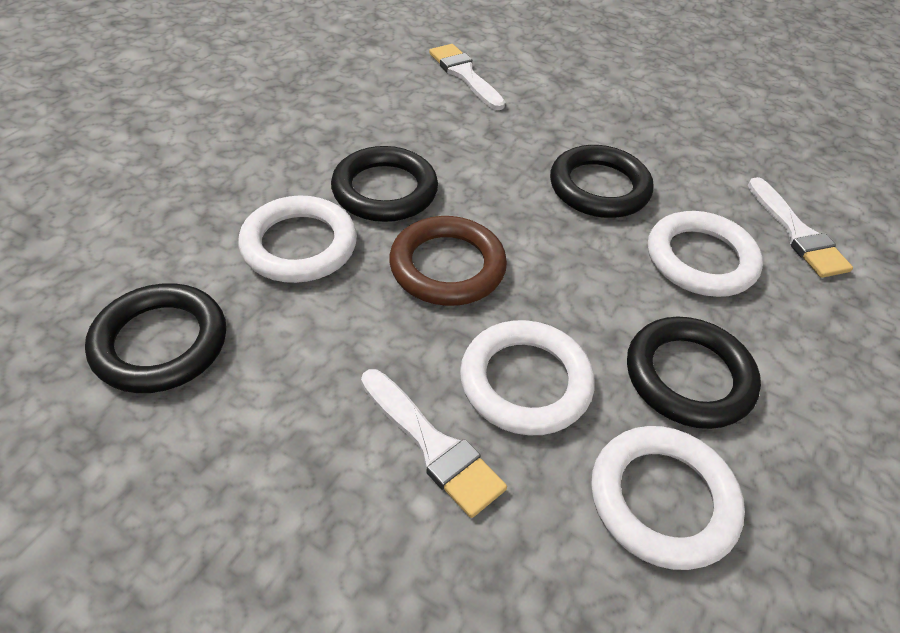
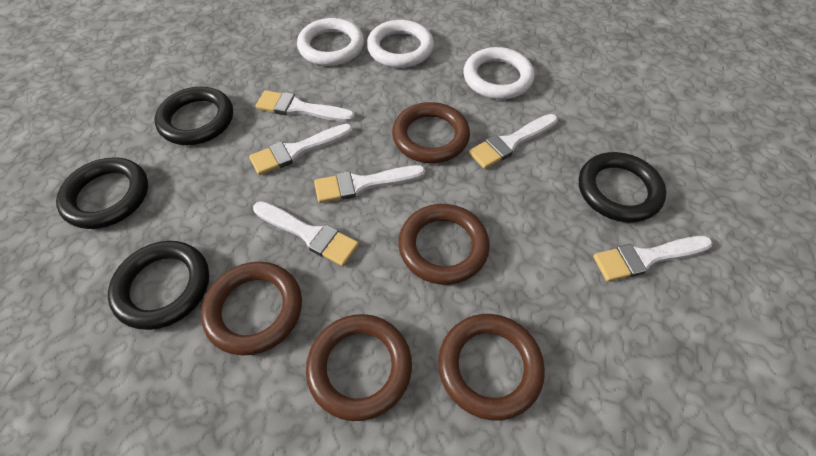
brown ring: [389,216,507,306] = 1 -> [201,261,302,356] [306,314,412,421] [392,102,470,163] [398,204,490,285] [438,314,545,420] = 5
white brush: [361,369,507,518] [429,44,505,110] [748,177,853,278] = 3 -> [249,124,353,175] [253,201,359,266] [256,90,355,122] [314,165,426,203] [469,114,558,169] [593,236,712,282] = 6
white ring: [239,195,357,283] [460,320,594,435] [591,426,745,570] [648,211,763,297] = 4 -> [297,18,364,66] [367,20,434,68] [463,47,535,99] = 3

